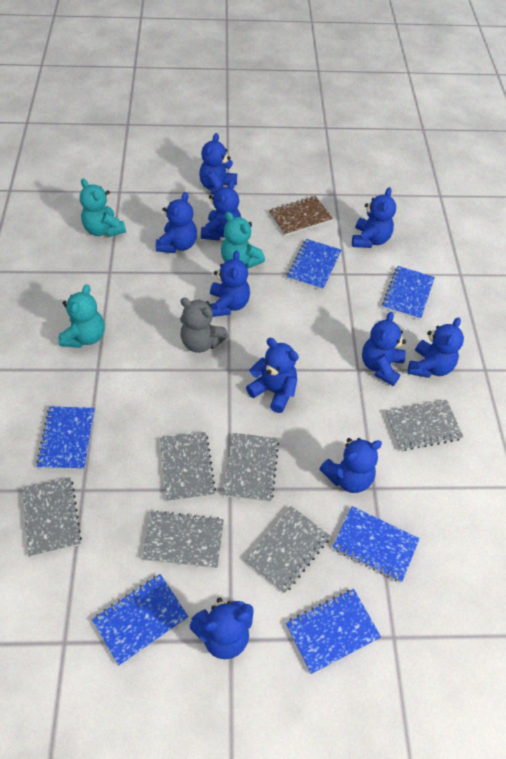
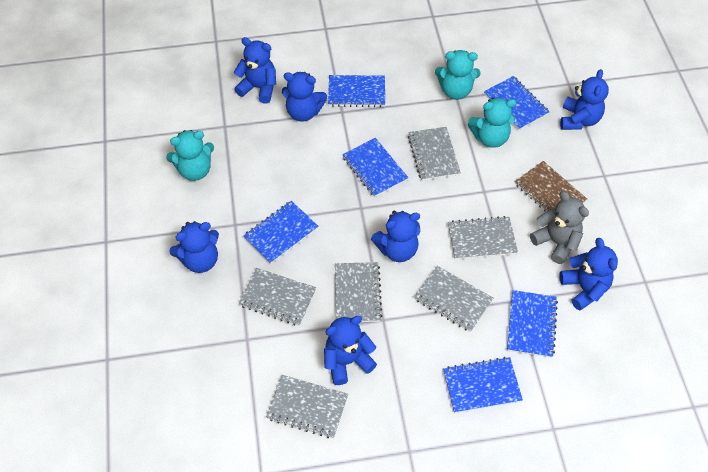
blue teddy bear: [156,192,197,253] [190,598,254,659] [199,133,237,195] [201,180,241,241] [210,251,250,317] [246,338,299,413] [319,438,382,493] [352,187,396,248] [362,312,406,386] [408,317,464,378] = 10 -> [169,221,219,273] [233,37,276,104] [282,72,327,122] [324,316,377,385] [371,211,421,262] [559,238,618,311] [560,69,609,130] = 7

